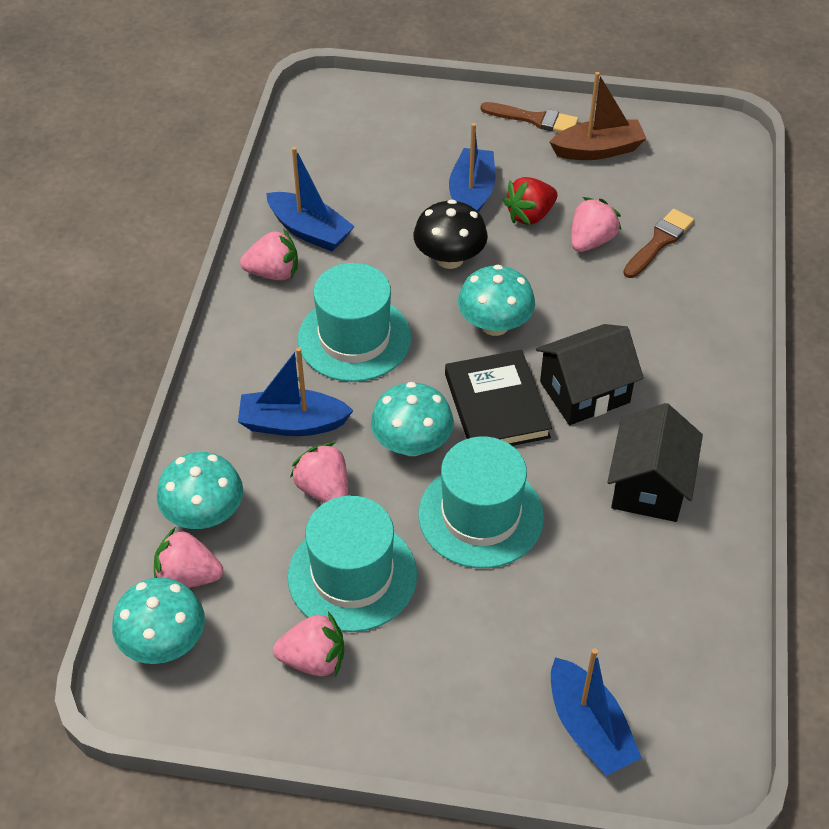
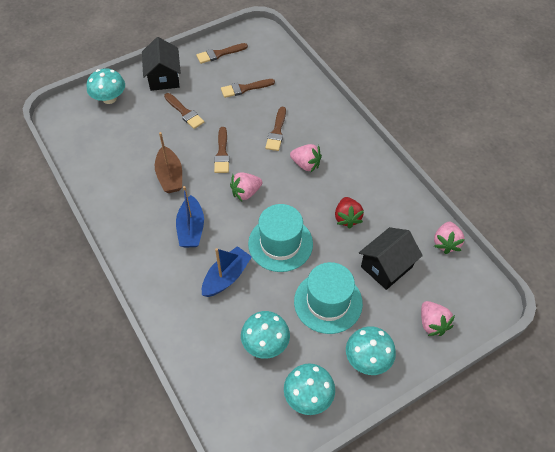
black book: [445,350,552,446] = 1 -> none = 0
black mushroom: [413,199,488,269] = 1 -> none = 0
blue boat: [238,347,354,436] [266,147,355,252] [449,123,496,212] [551,648,642,776] = 4 -> [176,186,204,248] [202,246,252,297] = 2
brown brush: [480,102,578,132] [623,209,694,278] = 2 -> [164,93,204,129] [196,43,248,64] [214,127,230,173] [221,79,275,98] [265,107,286,151] = 5
pink strawberry: [154,528,223,588] [240,230,298,280] [273,612,344,676] [290,442,348,503] [571,197,621,252] = 5 -> [230,173,262,201] [290,144,322,172] [421,301,455,336] [434,222,465,254] = 4
turquoise hat: [288,496,417,632] [298,263,411,382] [419,436,544,568] = 3 -> [248,204,313,272] [294,262,363,334] = 2

